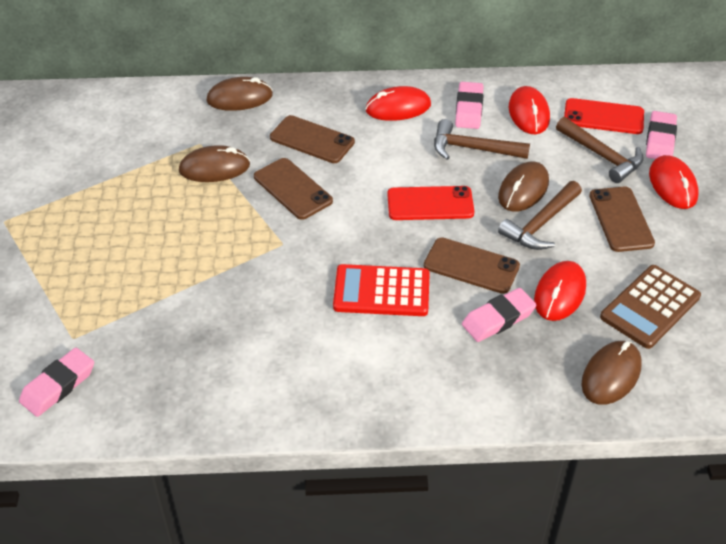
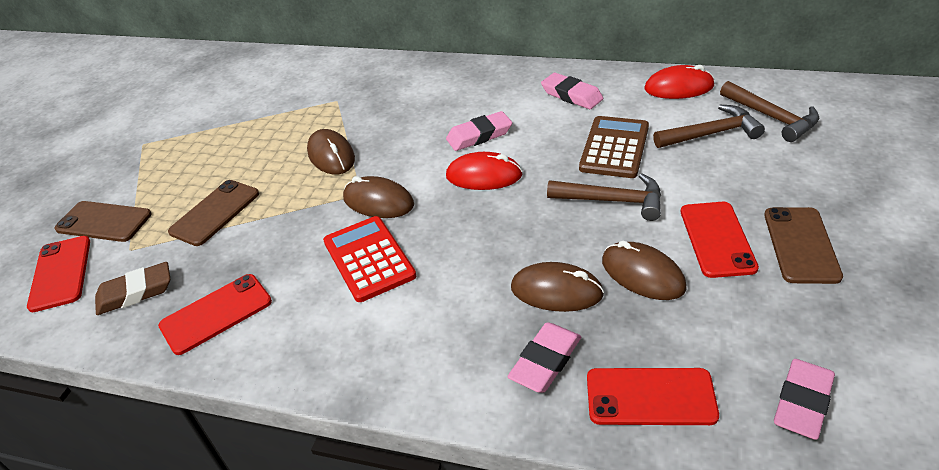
brown eraser: none = 0 -> [95,262,170,315] = 1
brown phone: [254,158,333,220] [270,115,355,163] [424,237,520,294] [589,187,655,252] = 4 -> [55,201,152,242] [168,180,259,246] [764,207,843,284] = 3
red mouse: [366,86,431,121] [509,86,550,134] [534,261,586,321] [649,155,699,209] = 4 -> [446,152,523,190] [644,65,715,99] = 2
red phone: [387,186,474,220] [564,98,644,134] = 2 -> [27,236,90,312] [158,274,272,355] [587,368,719,425] [681,202,759,278] = 4

